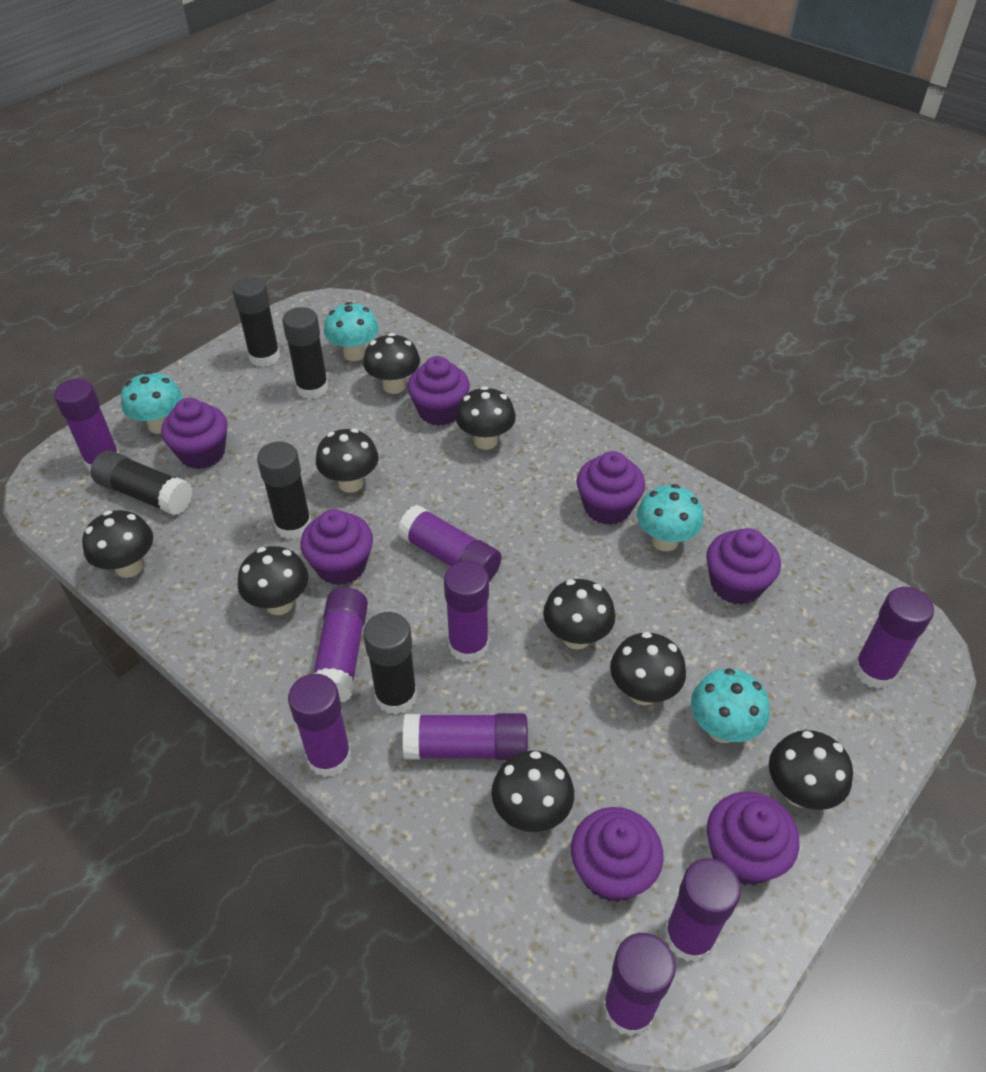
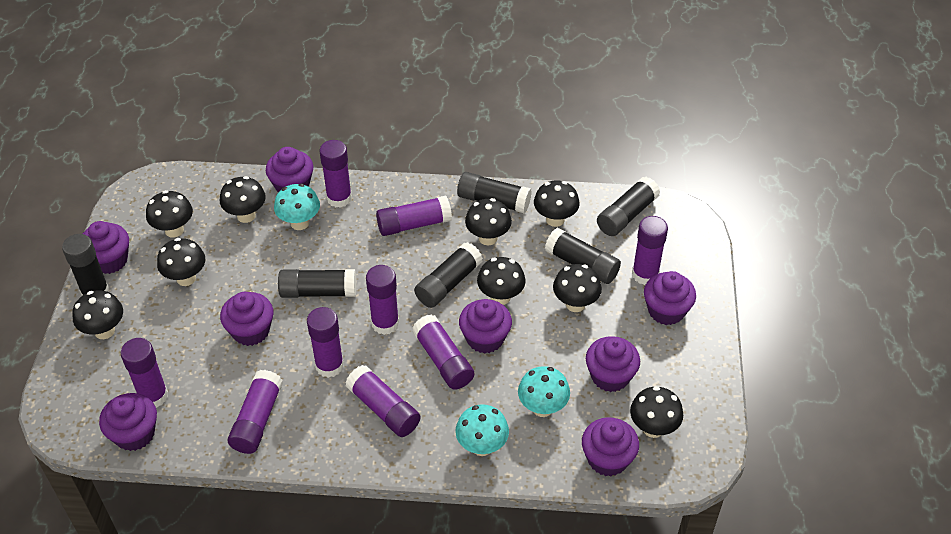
black glue stick: [91,450,193,515] [232,277,280,367] [257,442,312,539] [282,307,329,399] [363,612,417,715] = 5 -> [62,234,109,296] [278,269,357,298] [414,242,483,308] [457,172,532,213] [545,228,621,284] [597,177,660,236] = 6
purple cupcake: [161,398,228,469] [300,509,373,585] [407,356,470,426] [571,807,664,902] [577,451,645,525] [706,528,781,605] [707,792,799,885] = 7 -> [83,221,129,274] [99,393,157,451] [220,292,273,346] [266,147,313,193] [459,299,512,354] [582,417,639,477] [586,336,640,392] [644,271,696,325] = 8
turquoise mushroom: [121,371,182,434] [324,302,379,361] [637,484,703,551] [691,668,770,743] = 4 -> [274,184,320,230] [455,404,509,456] [518,366,570,417] = 3

